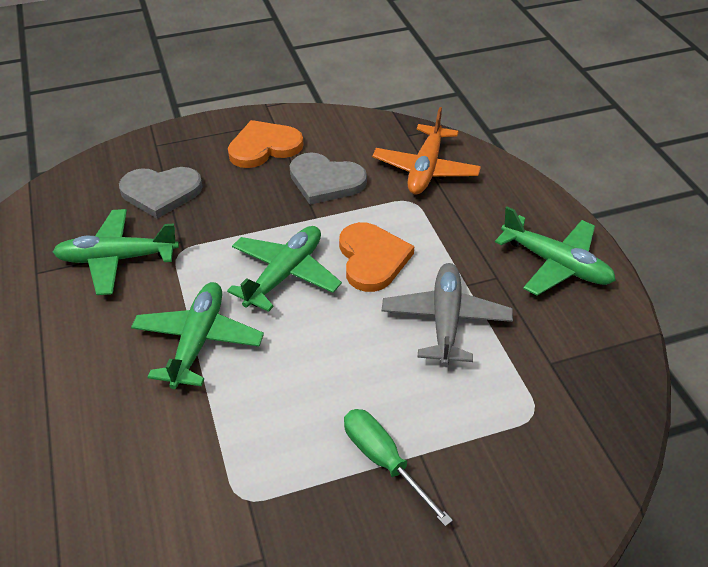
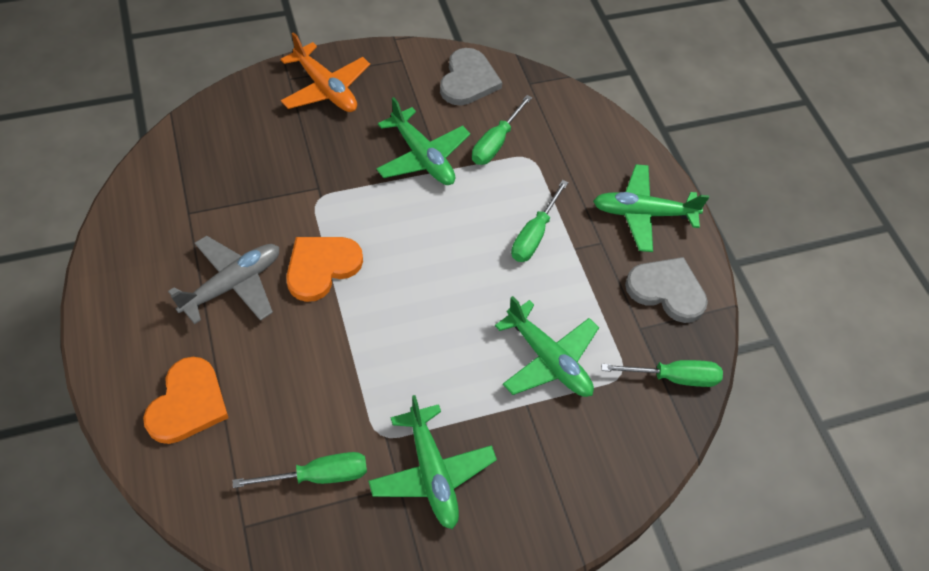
green screwdriver: [344,409,453,527] = 1 -> [232,452,367,488] [472,95,532,165] [511,180,568,262] [601,360,723,387] = 4

